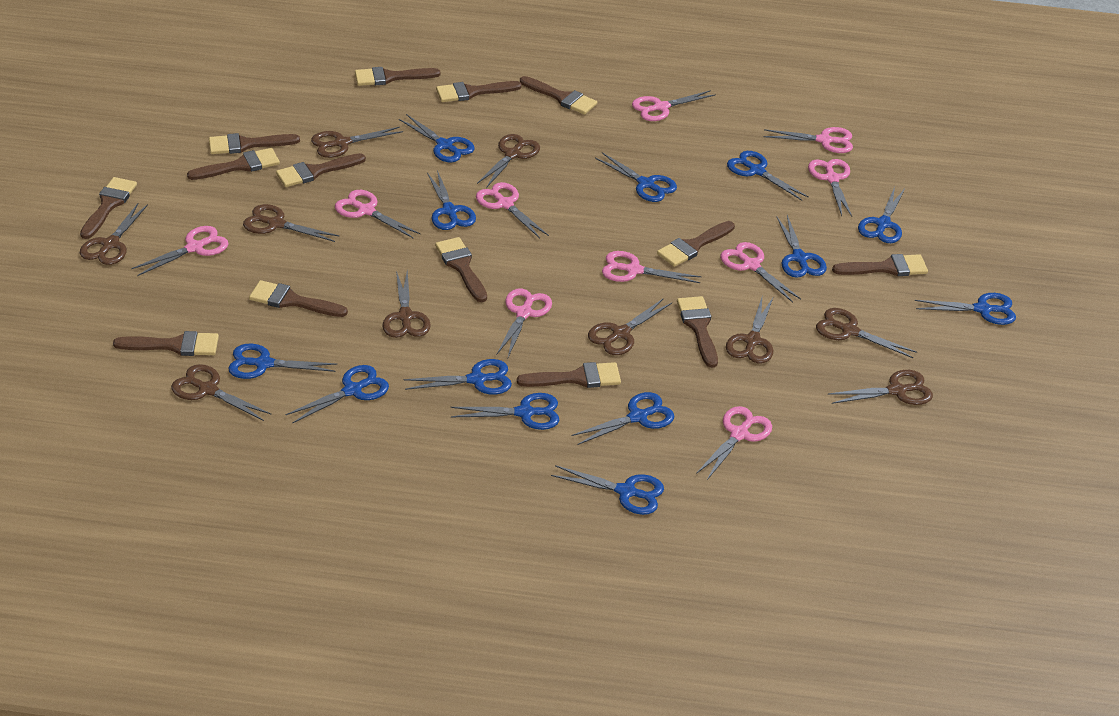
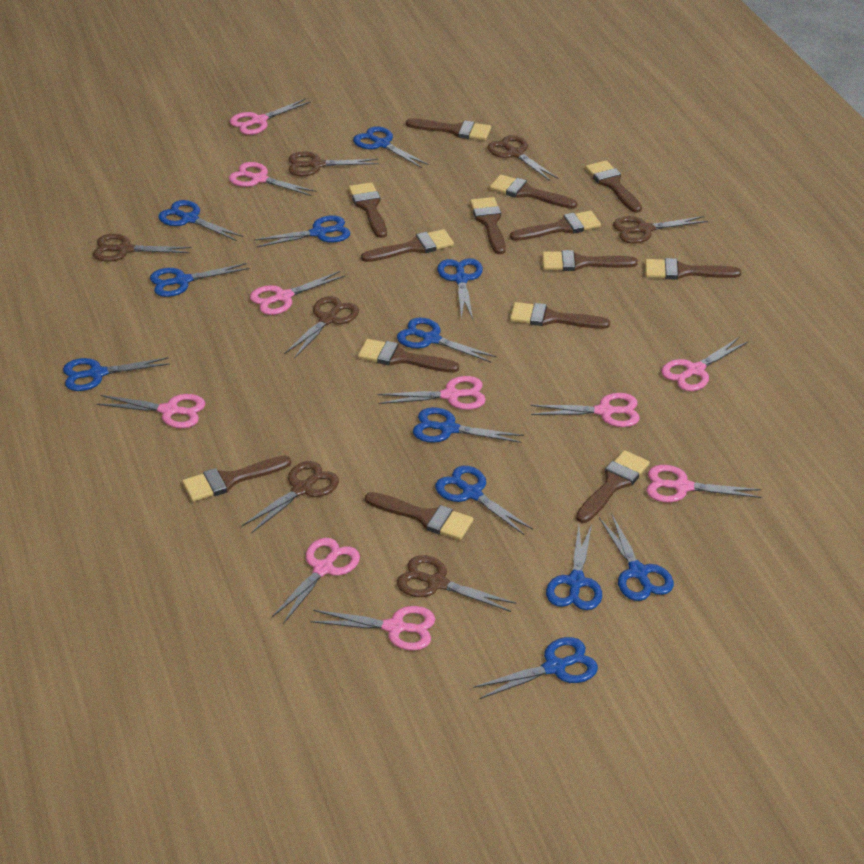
blue scissors: [228,344,337,379] [286,365,389,424] [399,114,475,162] [404,359,512,395] [427,170,476,230] [451,393,559,430] [551,465,664,515] [571,392,675,445] [595,152,677,202] [727,151,809,201] [776,215,827,278] [858,187,905,243] [915,293,1016,325] = 13 -> [63,357,170,391] [150,263,249,297] [158,200,244,241] [254,215,350,247] [353,126,429,168] [397,318,497,363] [413,407,524,443] [435,466,533,535] [437,258,483,319] [473,637,598,699] [546,524,602,610] [600,515,674,601] = 12
brown scissors: [80,203,148,265] [171,364,271,421] [243,204,340,242] [311,127,403,158] [382,269,431,338] [477,134,540,188] [588,298,672,355] [726,298,774,363] [816,308,917,358] [828,370,933,405] = 10 -> [93,234,191,262] [242,461,339,533] [284,296,359,359] [288,151,379,176] [397,555,516,612] [487,135,558,181] [613,216,708,244] = 7

